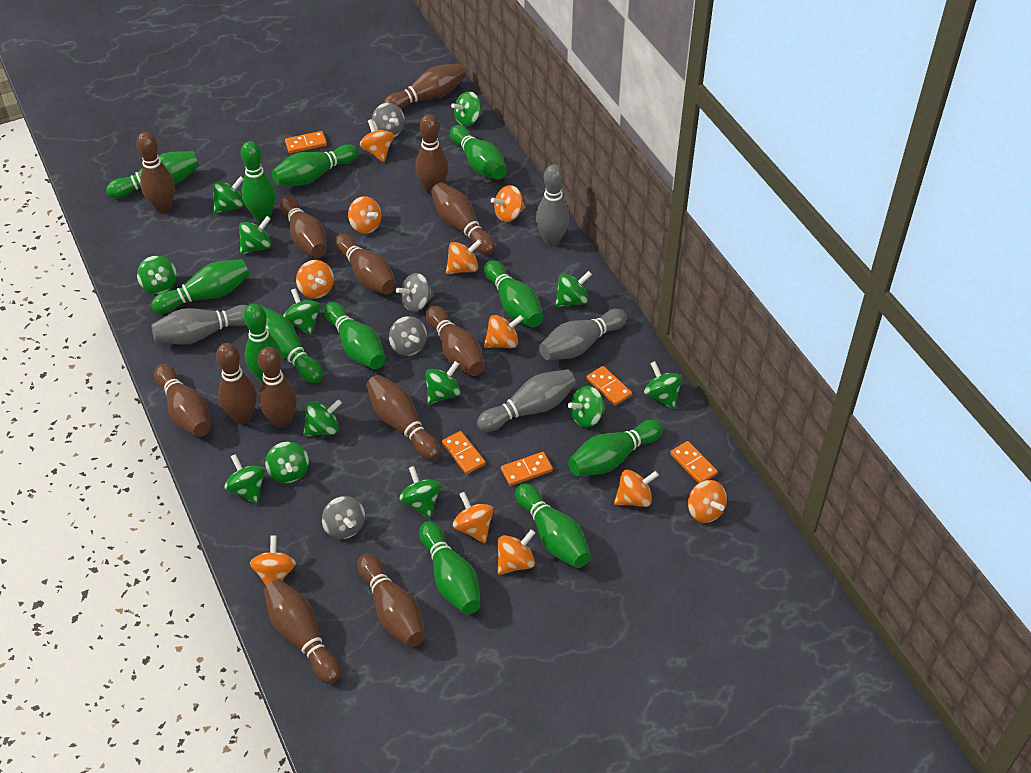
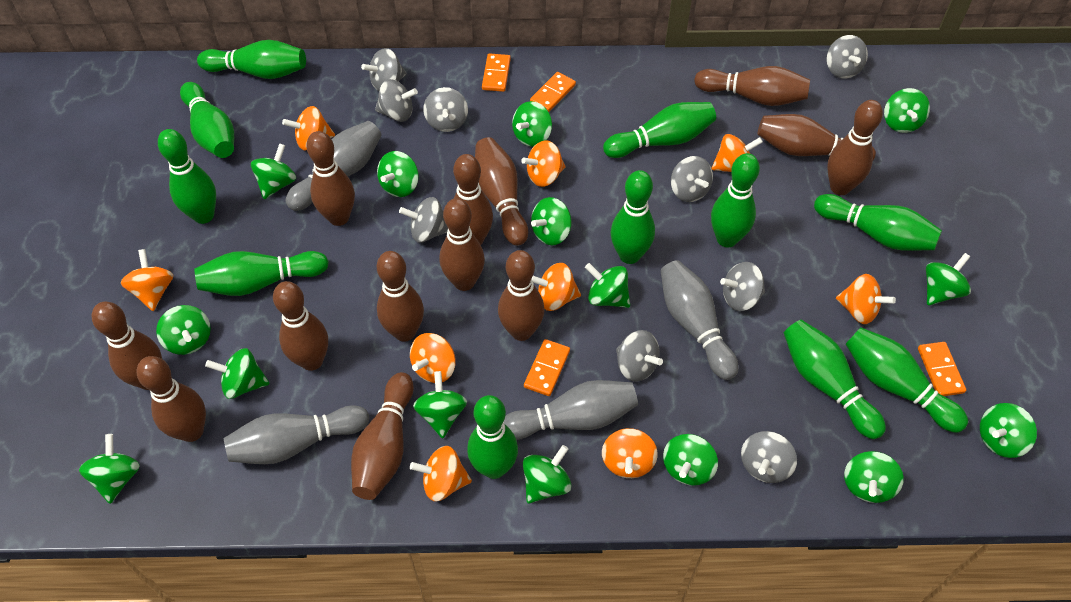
green bowling pin: [106,151,199,199] [151,259,250,314] [241,141,276,222] [244,304,282,383] [261,306,323,383] [272,144,359,186] [324,302,385,369] [419,521,481,615] [450,125,507,180] [484,260,543,328] [515,483,591,568] [568,420,663,476] = 12 -> [158,129,216,224] [180,82,234,158] [194,251,329,296] [197,40,306,79] [467,395,518,479] [603,102,716,158] [611,170,655,264] [711,153,760,248] [784,320,886,439] [814,194,942,251] [846,328,968,433] = 11
green spinning top: [137,256,177,294] [213,176,244,213] [225,454,265,504] [239,216,271,255] [265,442,309,483] [283,288,321,336] [303,399,342,436] [399,466,441,519] [425,361,461,405] [451,91,483,126] [555,271,592,307] [568,386,605,428] [644,361,682,409] = 13 -> [79,434,140,504] [156,305,211,355] [205,348,270,399] [251,143,296,199] [377,151,419,197] [413,371,467,438] [512,101,552,147] [523,445,572,504] [531,197,572,245] [585,263,630,308] [663,434,718,486] [844,451,904,503] [884,88,930,133] [926,253,971,305] [980,403,1037,458] = 15
grey spinning top: [322,496,365,539] [372,103,405,138] [389,316,427,356] [396,273,434,312] = 4 -> [361,48,406,91] [375,79,418,122] [399,197,448,242] [423,87,468,132] [616,330,663,382] [671,156,713,202] [720,262,765,311] [741,431,797,483] [826,35,868,79] = 9
orange domino: [285,131,327,153] [442,431,486,474] [501,452,553,486] [587,366,632,406] [670,441,718,484] = 5 -> [482,53,511,92] [524,339,570,396] [530,72,576,112] [918,342,966,396] = 4
orange spinning top: [250,536,296,586] [296,260,334,299] [348,196,381,234] [360,119,394,162] [446,239,482,274] [453,492,494,543] [484,315,524,348] [491,185,525,222] [498,529,535,575] [614,470,659,507] [688,480,727,523] = 11 -> [121,249,173,311] [282,106,335,150] [410,333,456,383] [410,446,472,501] [521,140,565,187] [532,263,581,311] [602,428,658,478] [711,134,763,172] [836,274,896,324] = 9

